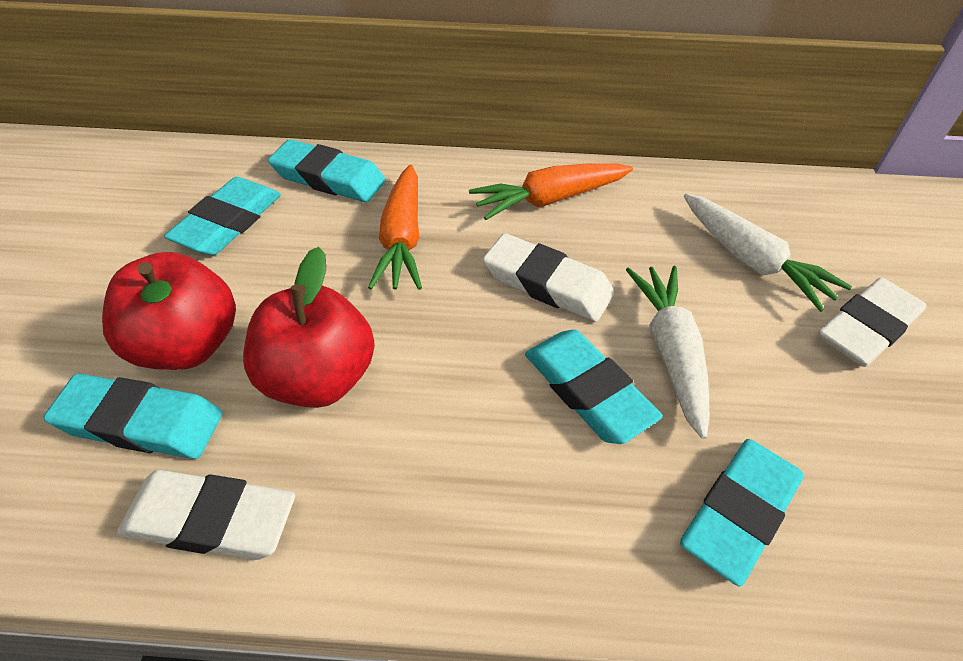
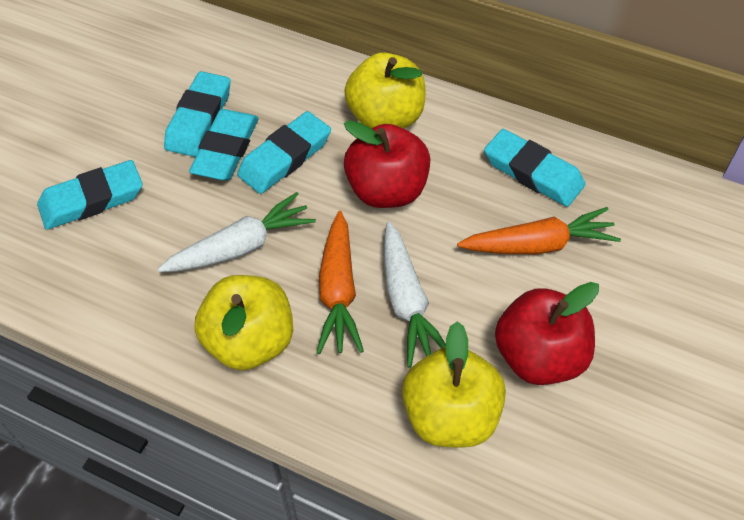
white eraser: [117,470,295,560] [483,233,614,322] [818,277,926,367] = 3 -> none = 0
yellow apple: none = 0 -> [194,275,293,370] [344,52,425,129] [402,321,506,447] = 3

